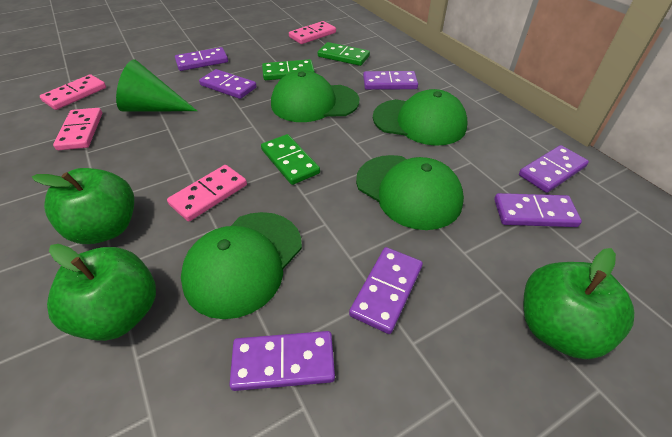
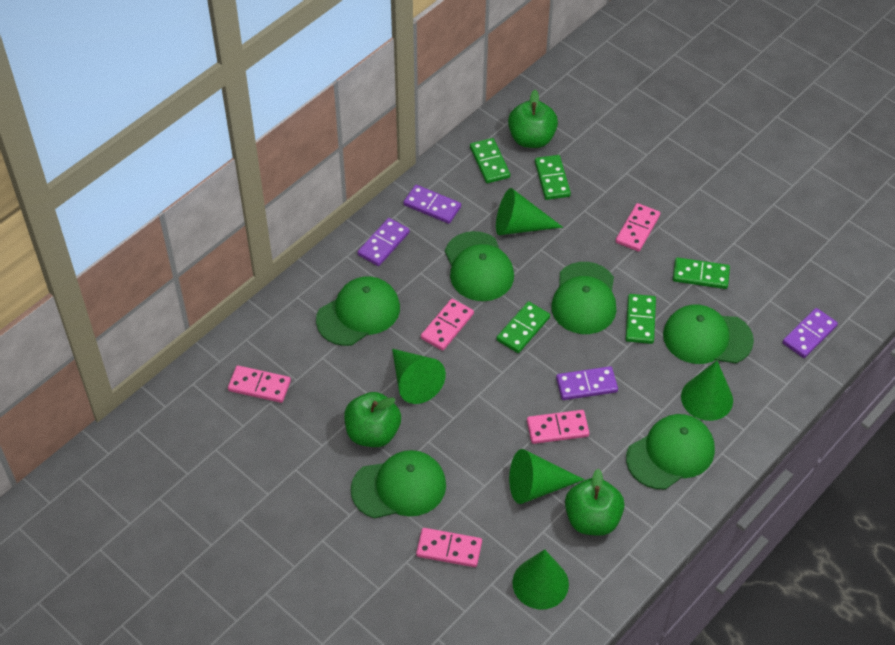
green cap: [181,212,302,319] [271,70,359,122] [356,155,464,230] [373,89,468,146] = 4 -> [316,276,400,346] [351,450,446,519] [445,231,514,301] [551,262,616,334] [626,414,715,489] [663,305,754,364] = 6
green cone: [116,59,197,112] = 1 -> [392,349,446,404] [496,188,563,235] [509,449,585,504] [512,549,569,610] [681,361,733,421] = 5
green domino: [261,134,320,185] [262,59,315,80] [318,42,370,66] = 3 -> [470,138,510,183] [496,301,550,353] [535,155,571,200] [626,294,656,344] [673,257,730,289] = 5
pink domino: [40,74,106,110] [53,108,102,150] [167,165,247,222] [289,21,336,44] = 4 -> [228,365,291,403] [416,528,482,567] [421,299,474,351] [527,410,589,444] [616,203,660,252] = 5
purple domino: [175,47,228,71] [199,69,257,99] [229,331,335,391] [349,247,423,334] [363,71,418,90] [494,193,582,227] [519,145,589,193] = 7 -> [358,218,410,266] [403,185,461,224] [556,366,618,400] [782,308,838,358] = 4

